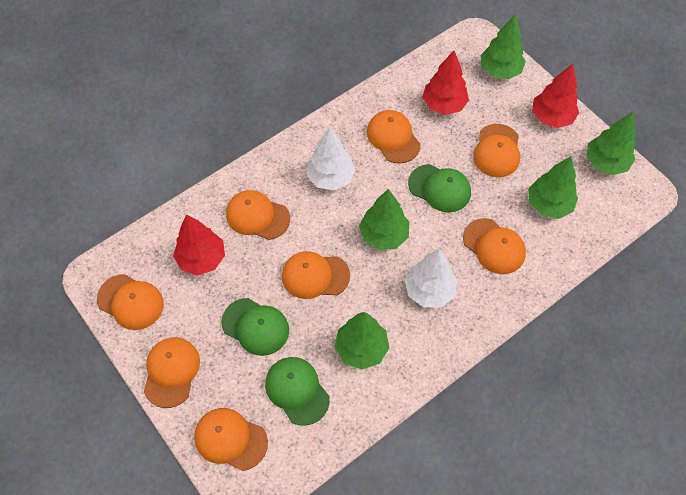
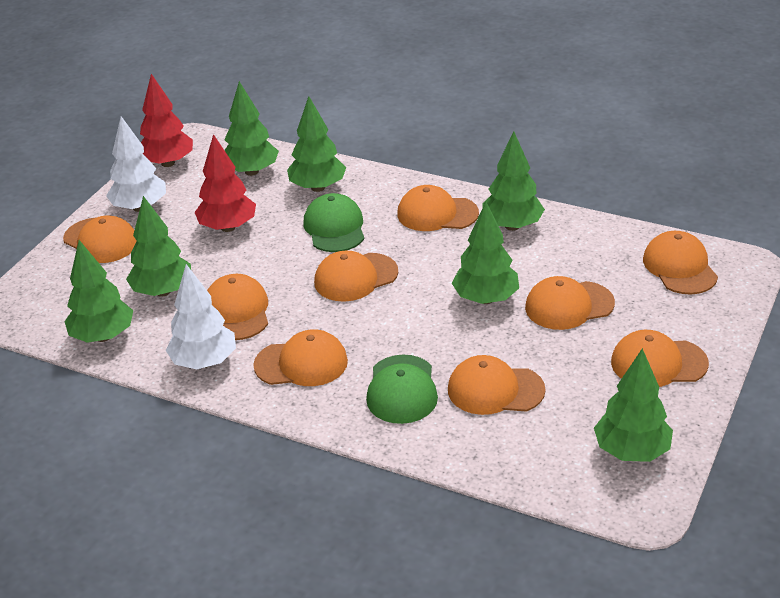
green cap: [221,298,289,356] [265,357,330,426] [408,164,471,213] = 3 -> [304,193,364,252] [366,355,438,424] = 2
green tree: [335,312,389,370] [359,189,409,250] [481,14,526,79] [528,156,578,219] [586,112,636,175] = 5 -> [64,240,133,343] [126,196,191,297] [225,81,279,176] [287,96,346,192] [452,202,519,304] [483,131,545,231] [594,348,673,462] = 7
orange cap: [97,274,164,330] [144,337,200,408] [194,408,268,471] [226,190,290,240] [282,251,350,299] [367,110,421,164] [463,218,526,274] [473,124,520,177] = 8 -> [63,216,136,263] [207,274,268,340] [253,329,348,386] [314,251,398,302] [397,185,479,231] [448,355,546,415] [525,276,615,330] [611,330,709,387] [643,231,718,294] = 9
red tree: [173,214,225,275] [422,50,469,115] [532,63,579,128] = 3 -> [140,74,193,167] [194,134,256,232] = 2

